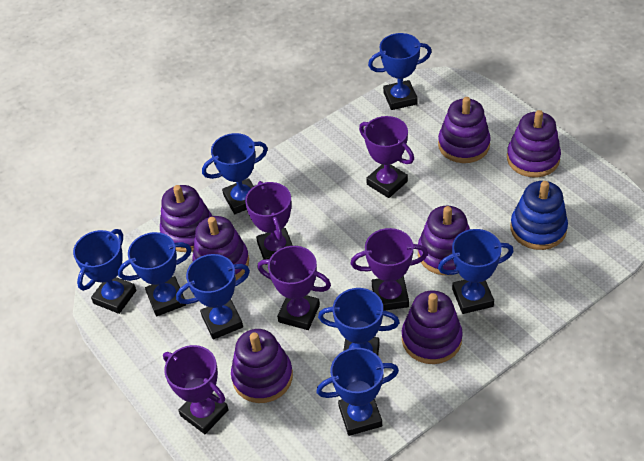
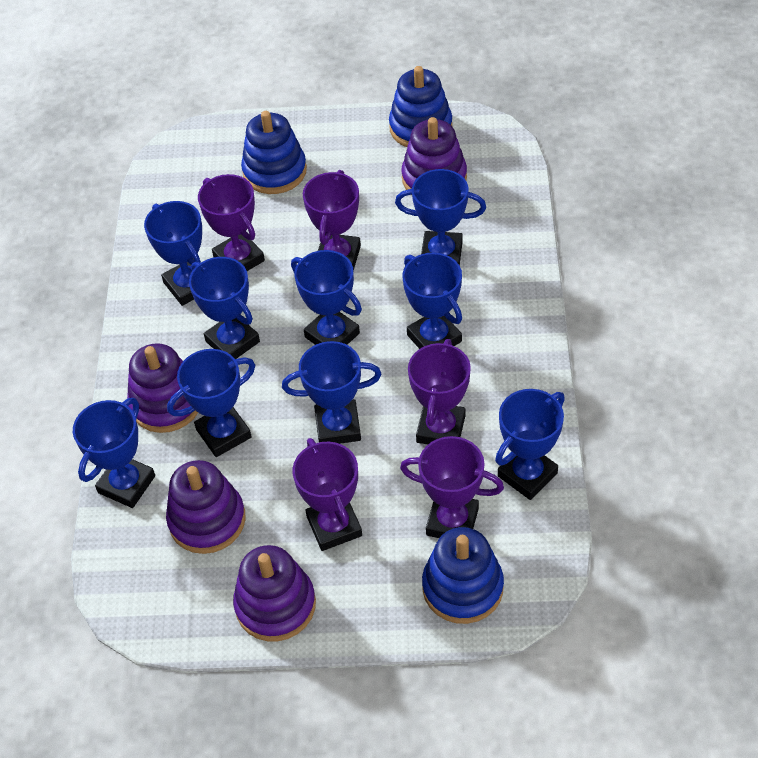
blue stacking toy: [510,181,568,250] = 1 -> [241,111,307,194] [389,66,452,147] [422,527,504,624] = 3
blue trophy: [73,229,136,314] [118,232,192,316] [176,254,250,340] [202,133,268,214] [316,348,399,436] [318,288,400,356] [368,33,432,110] [438,229,514,314] = 8 -> [73,398,155,508] [144,201,202,306] [167,349,255,457] [189,257,260,359] [282,341,382,444] [291,250,362,345] [395,169,486,266] [402,253,462,349] [495,389,565,500] = 9
purple stacking toy: [160,185,212,252] [192,216,249,280] [231,329,293,403] [402,290,463,364] [418,206,470,275] [438,97,491,163] [507,110,561,177] = 7 -> [127,343,198,433] [166,460,246,554] [233,545,316,641] [401,117,467,190] = 4

